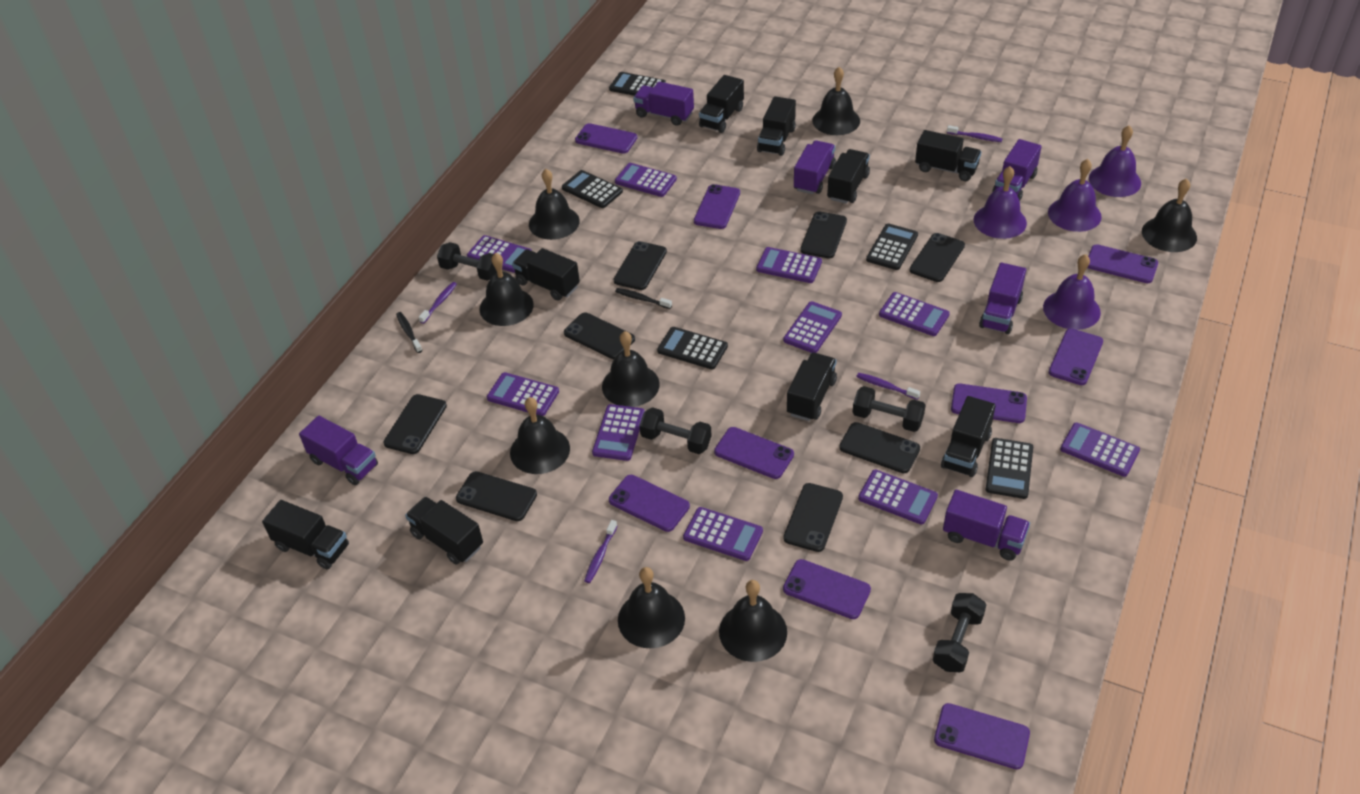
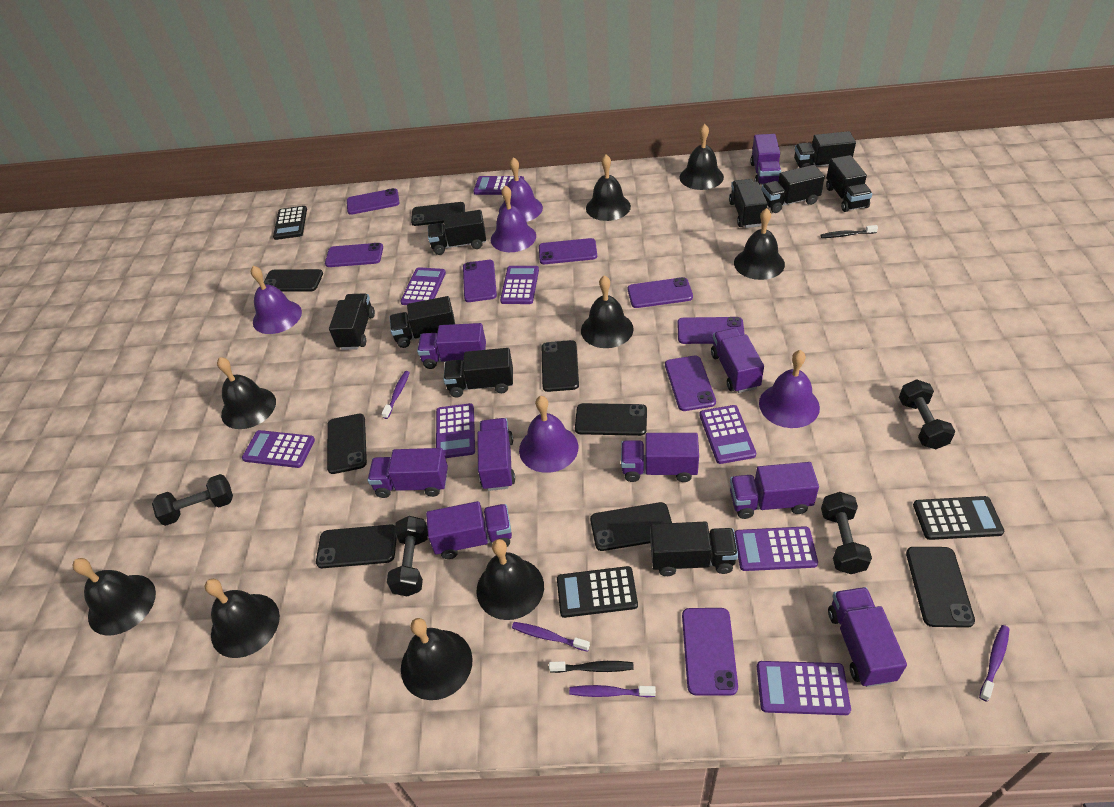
black bell: [479,253,534,326] [510,397,570,474] [529,169,580,240] [602,331,660,407] [618,567,685,648] [719,580,787,662] [812,67,860,135] [1142,178,1197,252] = 8 -> [72,558,156,636] [205,579,280,658] [217,357,276,429] [401,618,473,700] [476,539,544,620] [581,275,634,348] [586,155,631,221] [679,124,724,190] [734,208,785,280] = 9
black calculator: [562,170,623,208] [609,72,666,96] [657,327,728,369] [866,224,918,270] [986,438,1033,499] = 5 -> [273,206,307,240] [557,566,638,618] [913,496,1004,540] = 3
purple bell: [974,166,1027,239] [1043,254,1101,330] [1048,159,1102,232] [1089,125,1141,197] = 4 -> [251,266,302,334] [491,185,536,252] [499,157,543,222] [519,396,579,473] [759,350,820,428] = 5
purple calculator: [467,235,532,273] [487,372,559,416] [592,404,645,461] [615,163,677,197] [683,507,763,561] [756,247,822,283] [783,301,842,353] [858,470,938,524] [879,292,950,336] [1060,422,1140,477] = 10 -> [242,430,315,468] [400,267,446,305] [436,403,475,458] [473,176,524,195] [500,266,539,304] [699,405,756,464] [734,526,818,571] [757,661,851,715] = 8
purple phone: [575,123,637,154] [609,475,690,532] [694,184,740,229] [714,427,794,479] [783,559,871,619] [934,703,1030,769] [951,383,1027,423] [1048,328,1103,385] [1087,244,1158,283] = 9 -> [325,243,383,267] [347,188,400,215] [463,260,497,302] [539,238,597,264] [628,277,693,308] [665,356,716,411] [677,317,745,344] [682,608,738,695] = 8
purple truck: [299,416,378,485] [633,82,694,126] [794,140,836,194] [943,490,1030,561] [979,263,1026,334] [992,139,1042,201] = 6 -> [368,448,448,498] [417,323,486,369] [426,501,512,559] [477,418,515,491] [621,433,699,482] [711,328,764,393] [730,462,819,519] [750,134,781,185] [828,587,907,687] = 9

